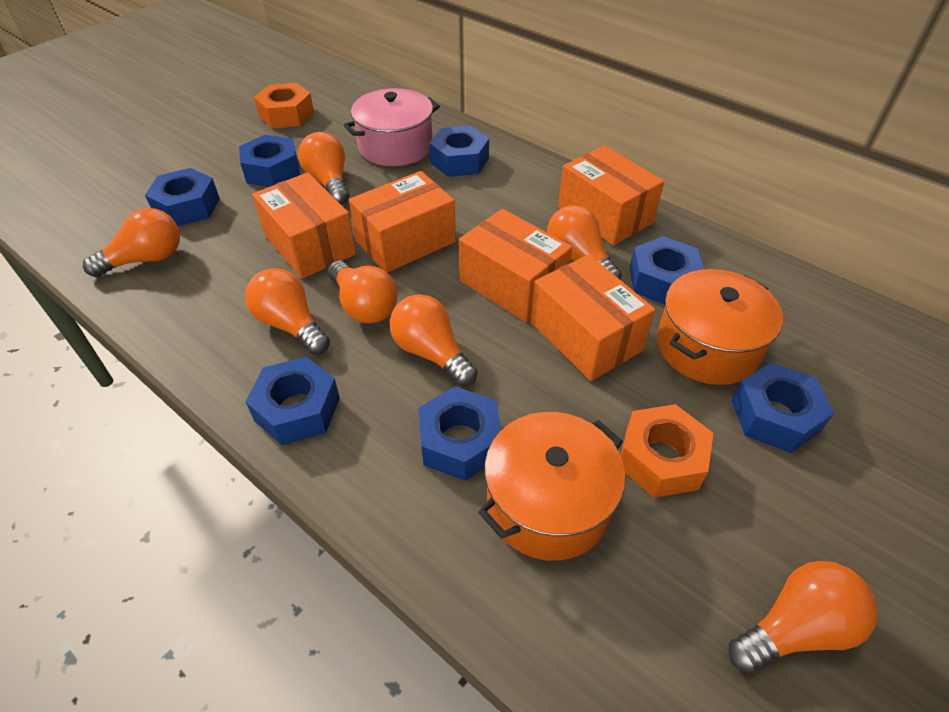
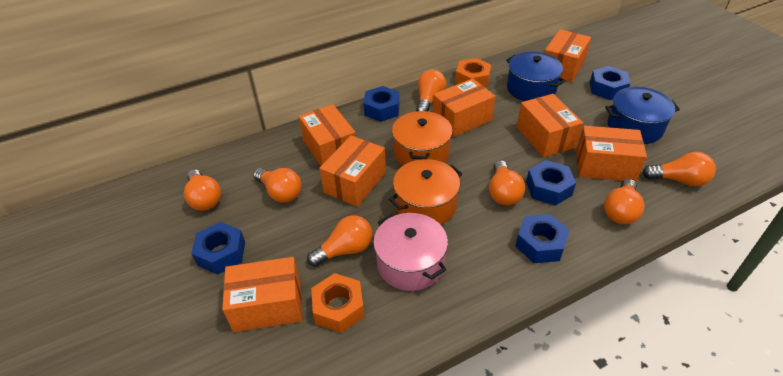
blue nut: [145,168,220,226] [239,135,300,187] [245,357,340,445] [418,386,501,481] [429,126,489,177] [629,236,704,305] [732,362,834,453] = 7 -> [191,222,245,275] [363,86,400,122] [515,214,569,263] [526,160,576,206] [590,66,631,100] = 5
blue pot: none = 0 -> [506,52,565,101] [605,87,680,144] = 2
orange box: [252,172,356,279] [349,171,456,273] [459,209,572,322] [531,255,656,381] [558,146,664,245] = 5 -> [222,257,302,332] [299,104,356,166] [320,136,386,207] [433,78,495,137] [517,94,583,157] [545,29,591,82] [576,126,647,182] = 7

